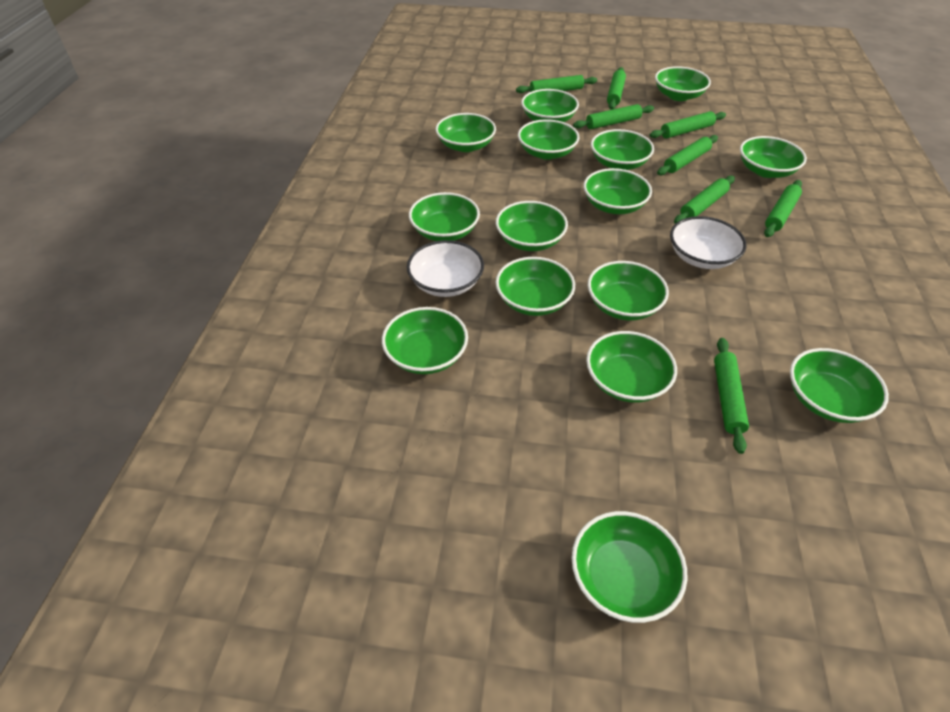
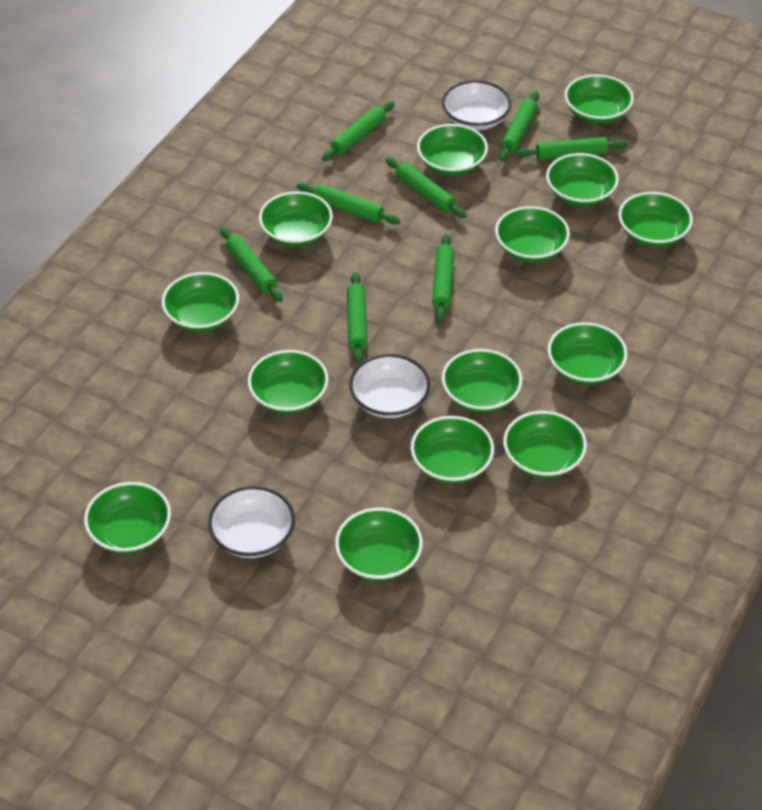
green bowl: [382,307,468,374] [409,192,480,241] [436,113,496,152] [496,201,568,251] [496,257,575,316] [518,119,579,160] [521,89,579,122] [572,511,687,623] [583,168,652,214] [586,331,677,403] [588,261,669,321] [591,129,654,170] [655,66,711,101] [740,136,807,178] [790,348,889,423] = 15 -> [84,482,171,554] [162,272,239,332] [248,350,329,414] [259,191,333,247] [335,508,423,581] [411,416,494,484] [417,124,488,176] [442,349,522,413] [495,206,570,262] [503,411,587,478] [546,153,619,207] [548,322,628,385] [565,74,634,124] [618,192,693,247] = 14
white bowl: [407,240,484,297] [670,216,747,269] = 2 -> [208,486,295,558] [349,354,430,418] [442,80,511,130] = 3

